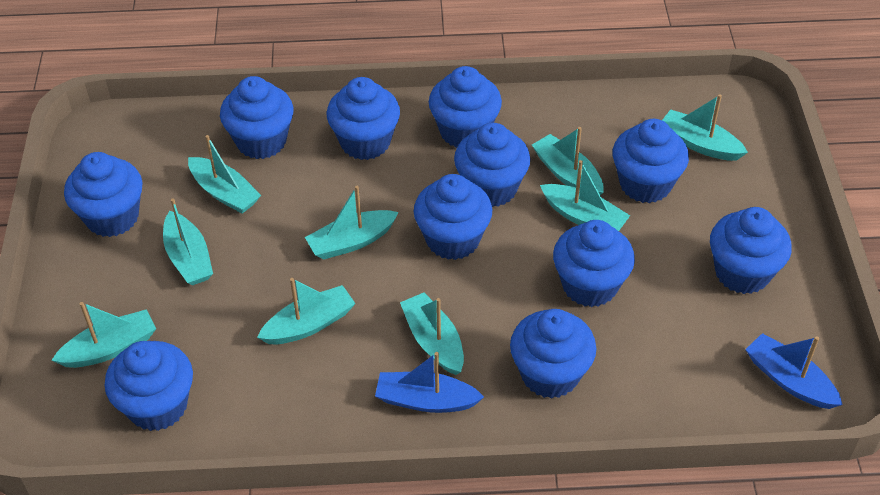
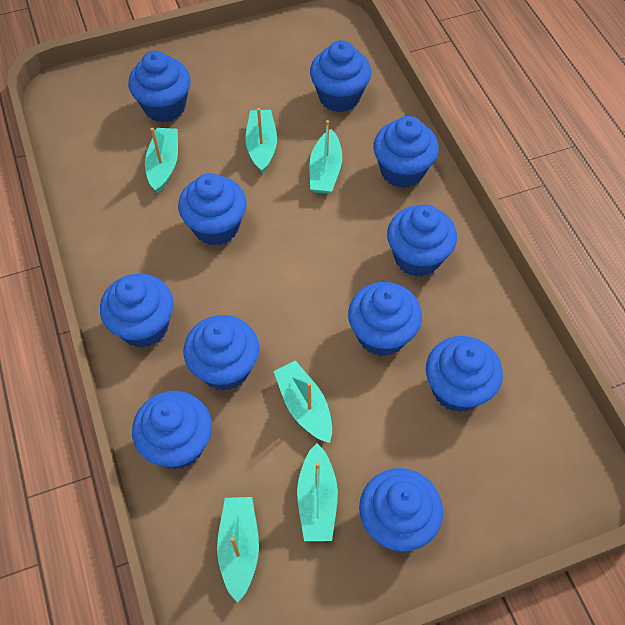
blue boat: [375,352,484,413] [745,333,843,409] = 2 -> none = 0
turquoise boat: [52,302,156,368] [163,198,213,285] [188,135,261,214] [257,278,356,344] [305,186,399,260] [400,292,464,375] [532,127,604,195] [540,160,630,231] [662,94,748,161] = 9 -> [145,128,178,193] [217,497,259,603] [245,108,277,173] [274,360,332,443] [297,443,338,541] [309,120,342,194] = 6

